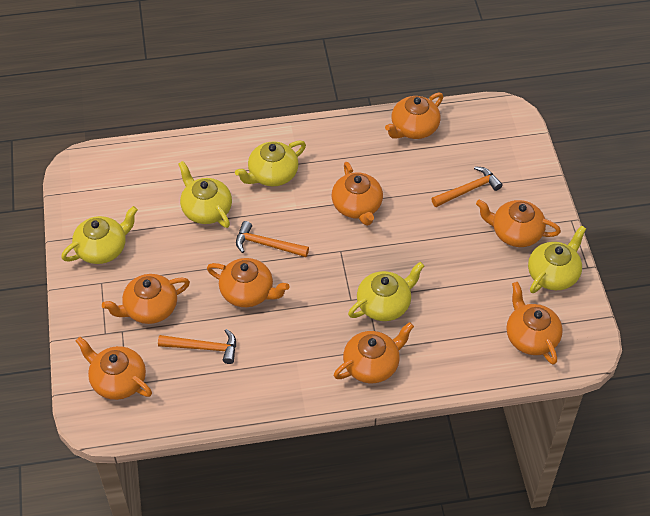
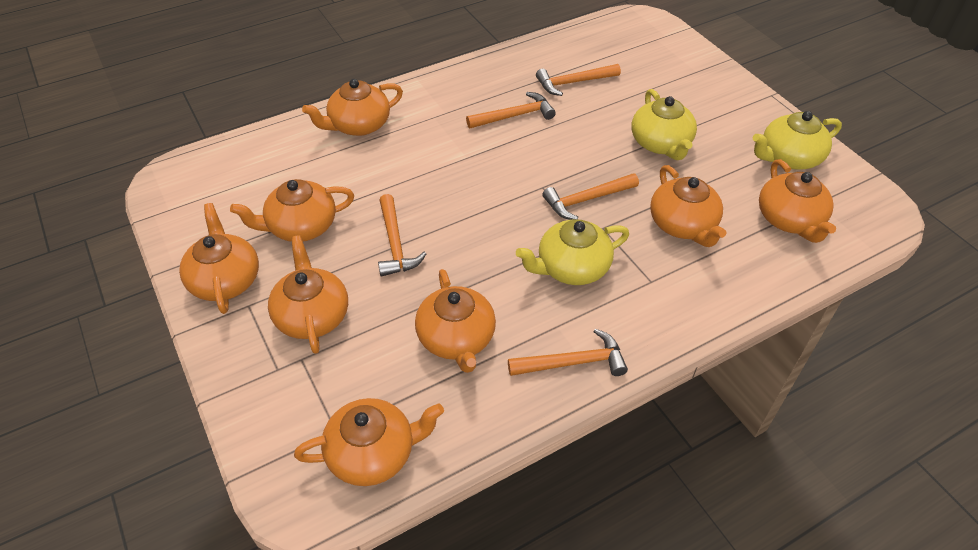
orange hammer: [158,329,236,364] [236,221,309,257] [432,166,502,207] = 3 -> [378,194,426,277] [466,92,556,128] [508,329,628,376] [536,64,621,96] [542,173,639,220] = 5
yellow teapot: [61,206,138,264] [178,161,232,228] [235,140,306,187] [348,262,424,321] [528,226,586,293] = 5 -> [516,219,629,285] [632,89,697,160] [753,111,842,170] = 3

